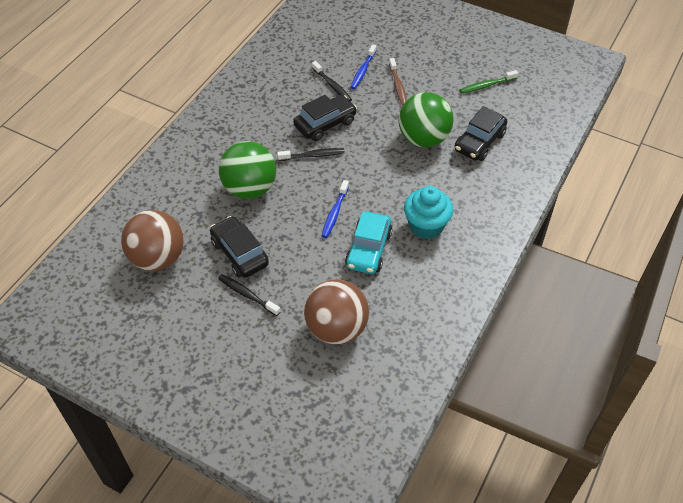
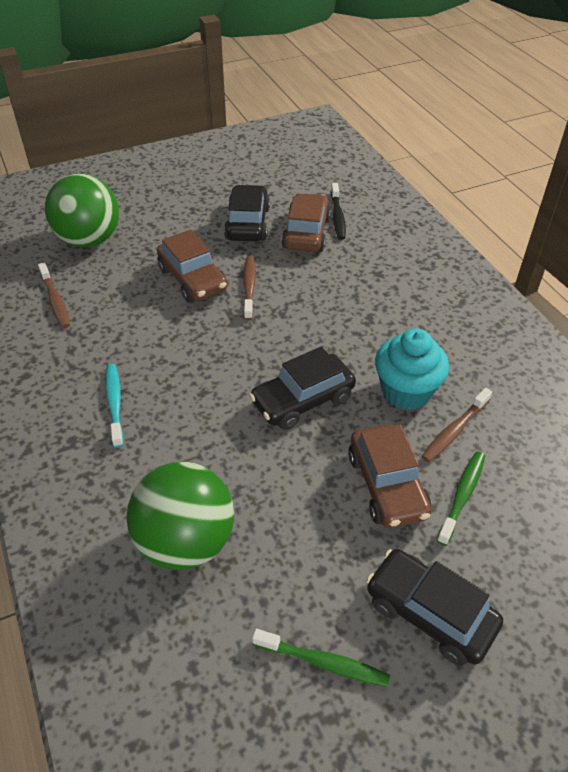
black toothbrush: [218,274,281,316] [277,148,345,161] [312,61,352,101] = 3 -> [331,183,346,240] = 1
blue toothbrush: [322,180,349,238] [351,44,377,89] = 2 -> none = 0
brown ball: [121,210,184,271] [304,279,369,345] = 2 -> none = 0
brown car: none = 0 -> [157,230,228,303] [281,193,331,252] [348,424,432,528] = 3
brown toothbrush: [389,58,407,106] = 1 -> [38,262,70,328] [243,256,256,320] [422,388,492,462] = 3
green toothbrush: [460,70,518,93] = 1 -> [252,629,390,687] [437,452,485,546] = 2
turquoise car: [345,212,393,274] = 1 -> none = 0
turquoise toothbrush: none = 0 -> [105,364,124,448] = 1

